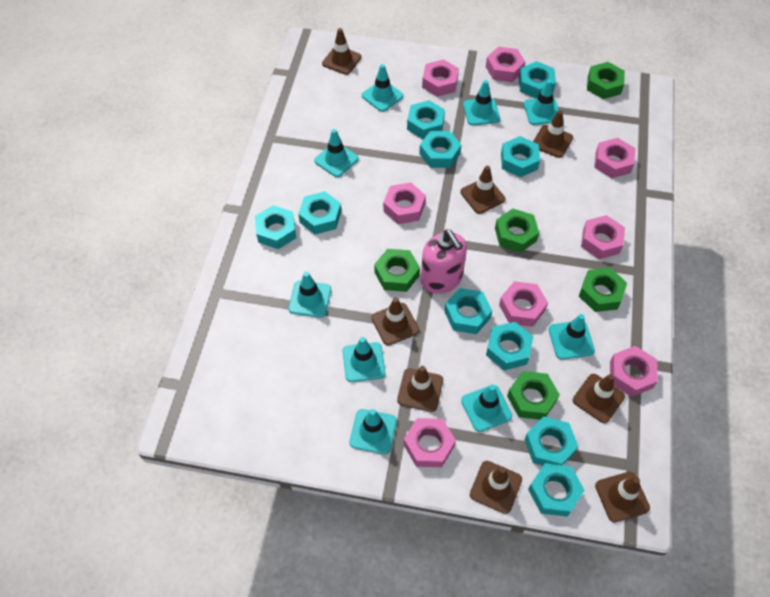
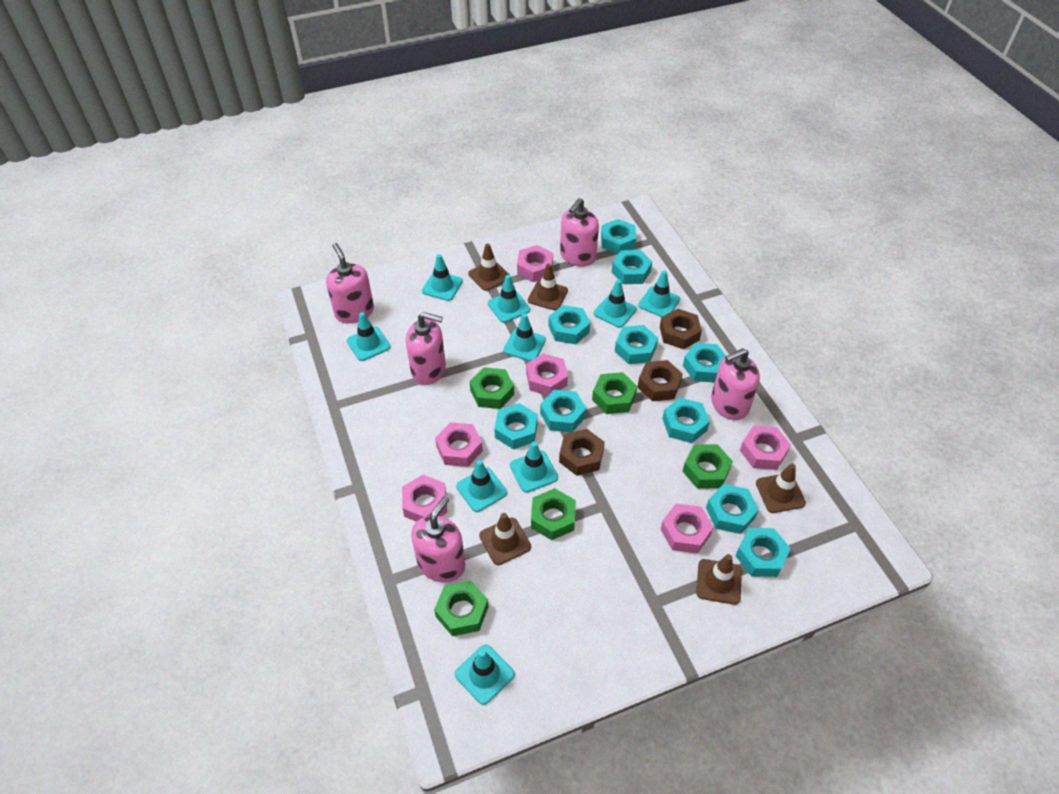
brown nut: none = 0 -> [559,429,605,476] [637,360,683,401] [660,309,702,349] = 3
brown traffic cone: [322,28,361,75] [371,297,419,346] [397,366,443,412] [460,166,505,214] [470,461,522,514] [533,110,573,158] [573,374,625,423] [595,472,650,522] = 8 -> [468,243,510,291] [479,513,531,565] [528,263,568,310] [696,554,742,605] [756,464,806,513] = 5
pink nut: [383,183,426,224] [404,418,456,467] [422,59,459,97] [486,47,525,82] [499,281,548,327] [581,215,625,259] [594,138,635,178] [610,346,658,397] = 8 -> [402,475,447,522] [435,422,483,467] [517,245,553,282] [526,353,568,396] [660,504,714,553] [740,425,791,470] = 6
pink soap dispenser: [421,229,467,294] = 1 -> [326,243,374,323] [406,312,446,385] [411,496,465,583] [560,198,599,266] [711,348,760,420] = 5

